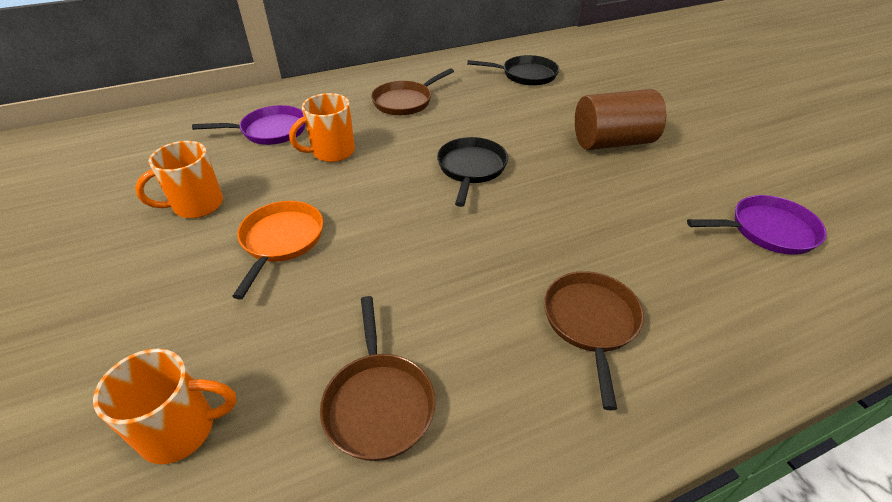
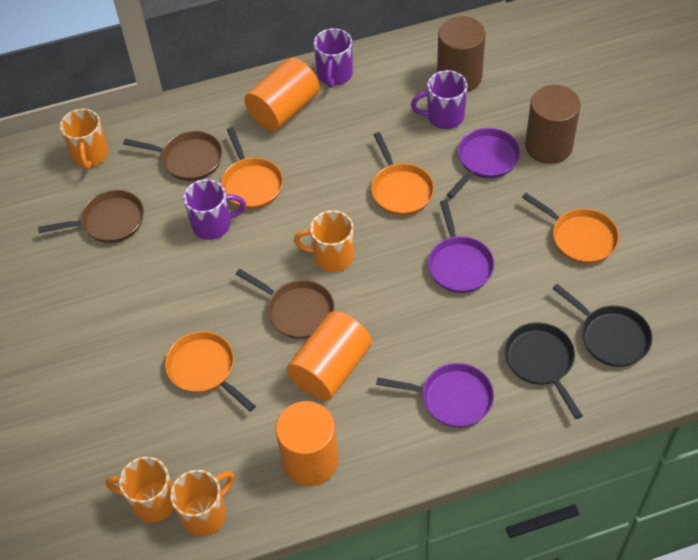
brown cylinder: [575,89,666,150] = 1 -> [437,16,486,92] [525,85,581,164] = 2
orange cylinder: none = 0 -> [244,57,320,131] [276,401,338,486] [287,311,372,401] = 3
orange mug: [93,349,237,464] [135,141,223,218] [289,93,355,162] = 3 -> [60,109,109,170] [106,457,174,523] [170,470,234,536] [294,210,354,272] = 4
orange pan: [232,201,323,300] = 1 -> [165,331,256,412] [221,127,283,209] [371,132,434,216] [522,193,619,264] = 4
purple mug: none = 0 -> [183,179,246,240] [314,28,353,88] [411,70,468,129] = 3
purple pan: [192,105,306,145] [687,195,827,255] = 2 -> [376,363,494,428] [428,200,494,293] [447,128,520,198] = 3

